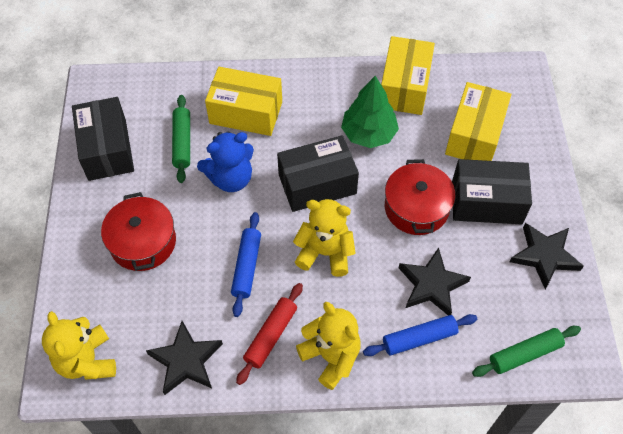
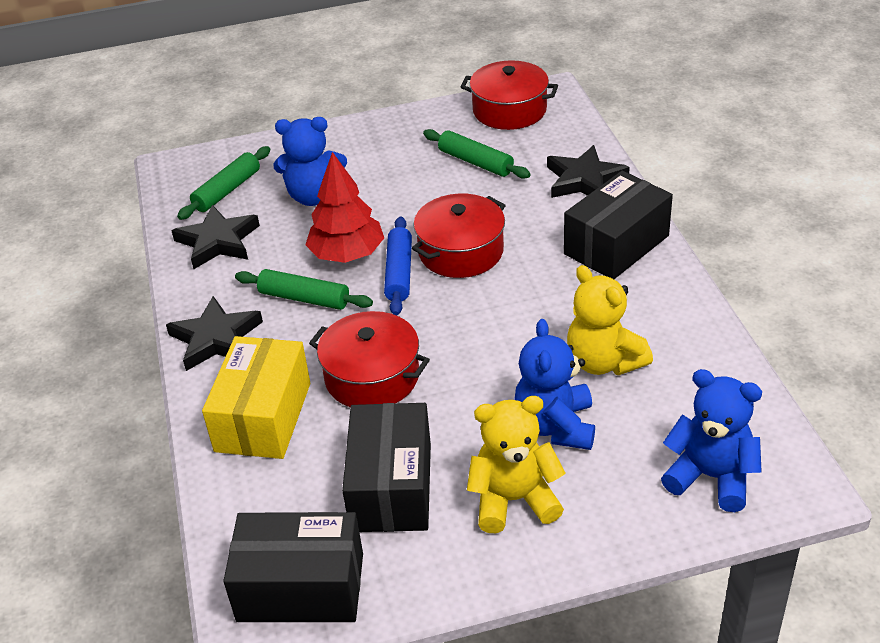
blue rolling pin: [231,212,261,317] [363,314,477,356] = 2 -> [384,216,412,316] = 1
blue teddy bear: [197,131,254,192] = 1 -> [274,117,347,206] [514,319,595,450] [661,369,762,512] = 3
green rolling pin: [172,95,190,183] [472,326,581,377] = 2 -> [177,146,270,220] [235,269,373,310] [423,129,531,179] = 3
green tree: [341,76,399,148] = 1 -> none = 0
red pot: [101,192,176,271] [385,159,455,235] = 2 -> [309,311,430,407] [412,194,506,278] [461,60,558,130] = 3
red rolling pin: [236,283,303,385] = 1 -> none = 0
red tree: none = 0 -> [306,152,384,263] = 1
yellow box: [205,67,282,136] [381,36,435,115] [445,82,511,161] = 3 -> [202,336,310,459] = 1
yellow teddy bear: [42,311,116,380] [293,199,356,277] [296,302,361,390] = 3 -> [467,396,566,533] [567,265,653,375] = 2

